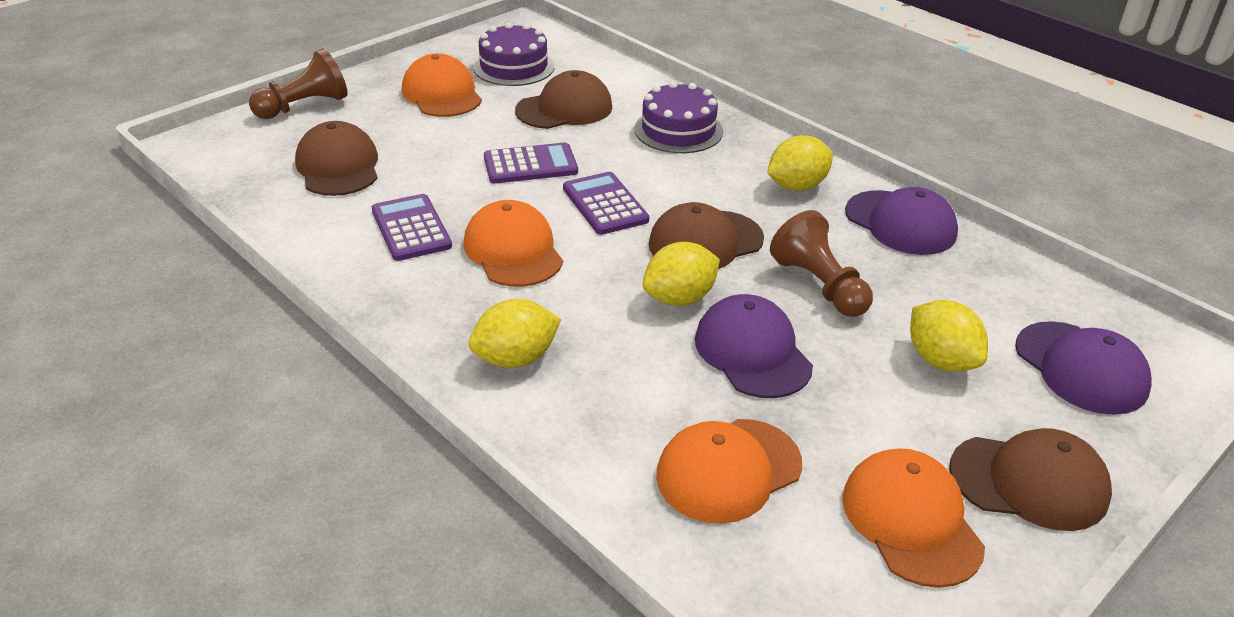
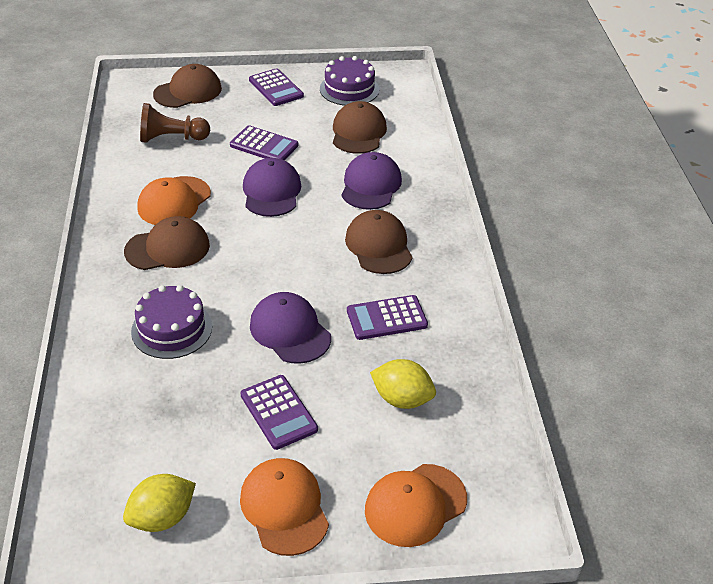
brown pawn: [249,49,347,119] [770,210,873,317] = 2 -> [140,103,210,143] = 1
orange cap: [402,54,482,117] [463,200,563,287] [656,419,802,524] [842,448,985,588] = 4 -> [137,176,211,225] [240,458,329,556] [365,464,467,547] = 3
purple calculator: [372,194,452,261] [484,142,578,184] [563,172,649,235] = 3 -> [230,125,298,160] [241,375,318,450] [249,68,304,106] [347,295,428,340] = 4
yellow lemon: [469,299,561,368] [643,242,720,306] [767,135,833,191] [910,300,988,371] = 4 -> [123,474,196,532] [370,359,436,409] = 2

